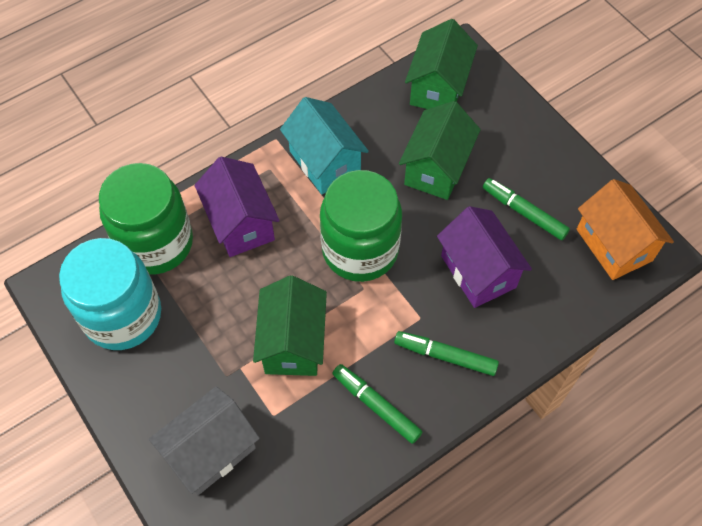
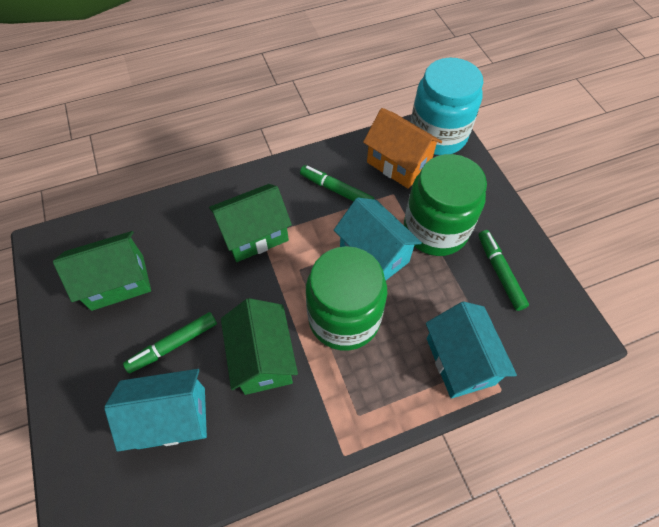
grey house: [149,386,260,496] = 1 -> none = 0
purple house: [195,157,280,257] [437,206,532,308] = 2 -> none = 0
turquoise house: [280,97,369,195] = 1 -> [104,369,207,452] [334,198,422,280] [426,302,517,399] = 3

